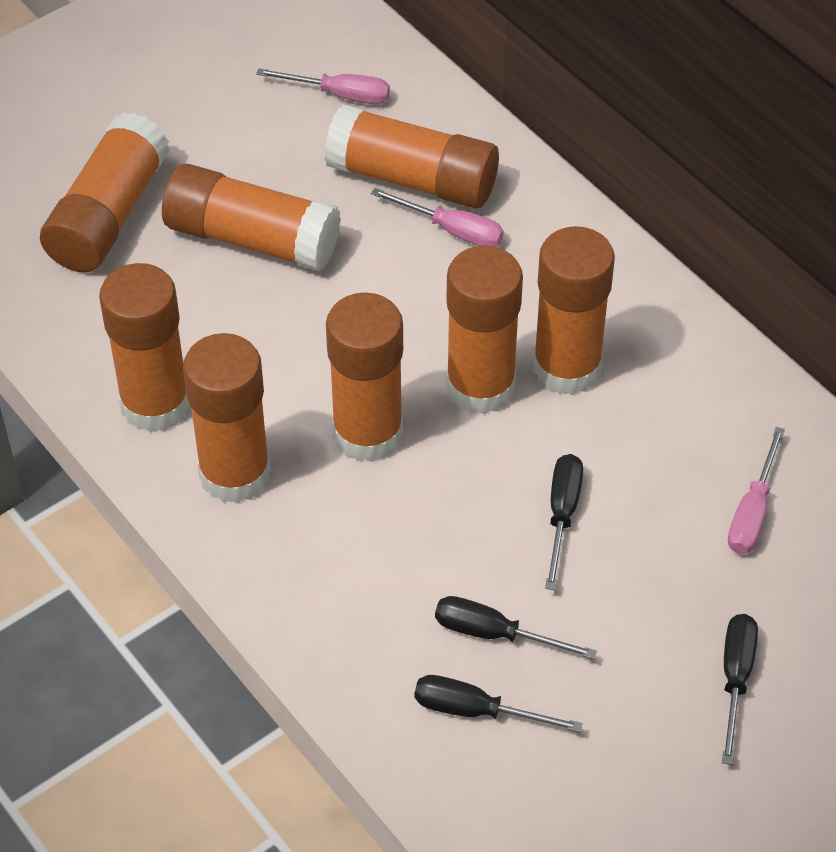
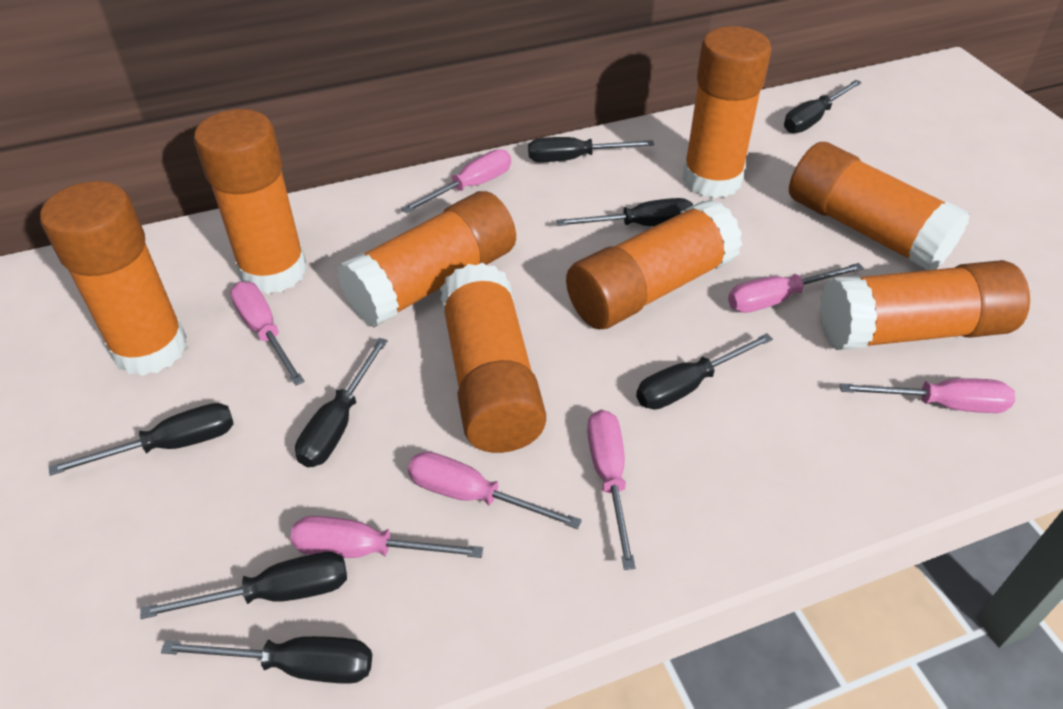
black screwdriver: [414,675,583,732] [435,596,597,659] [545,454,583,590] [722,614,758,765] = 4 -> [49,403,234,476] [140,552,347,619] [161,636,372,684] [295,338,388,467] [528,137,654,162] [556,198,693,226] [636,333,773,410] [784,80,862,133] = 8
pink screwdriver: [256,68,390,105] [371,188,504,247] [728,427,785,554] = 3 -> [230,281,305,386] [290,516,483,558] [401,149,511,213] [408,451,582,529] [587,410,636,570] [728,263,864,313] [840,378,1015,413] = 7

